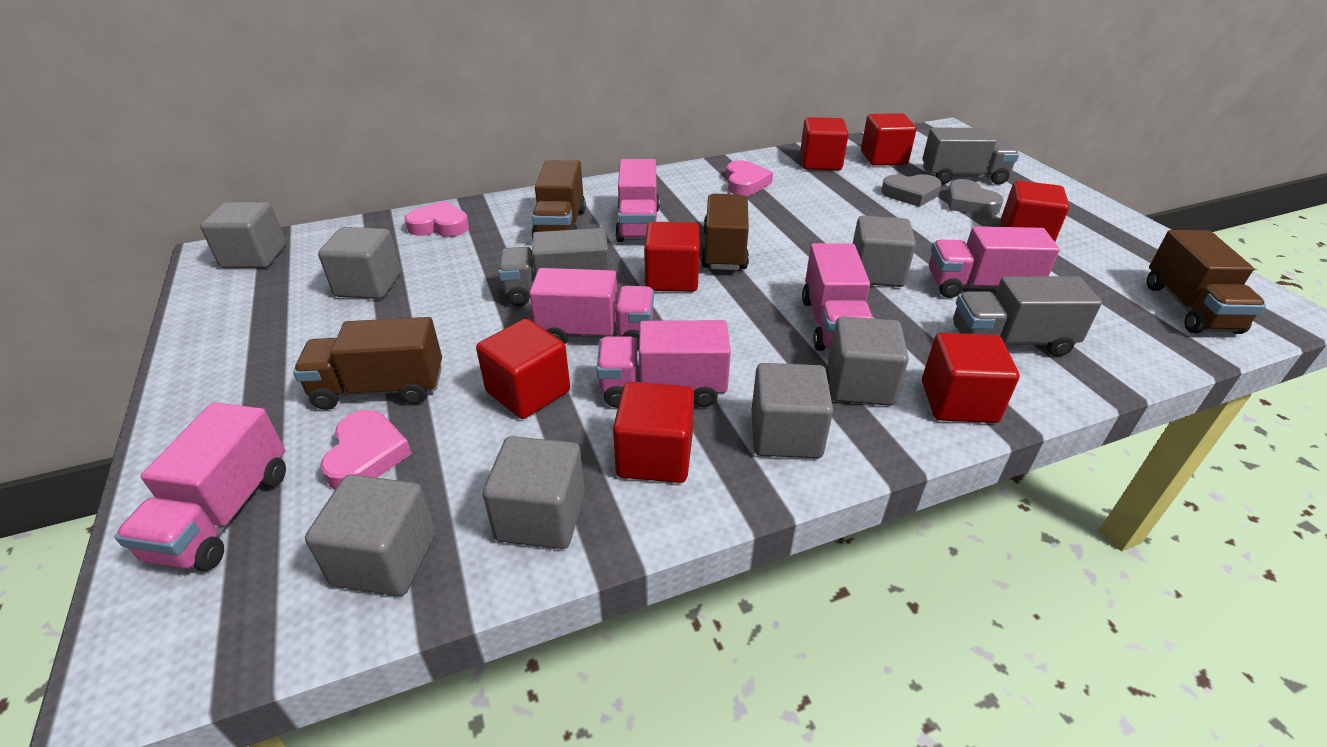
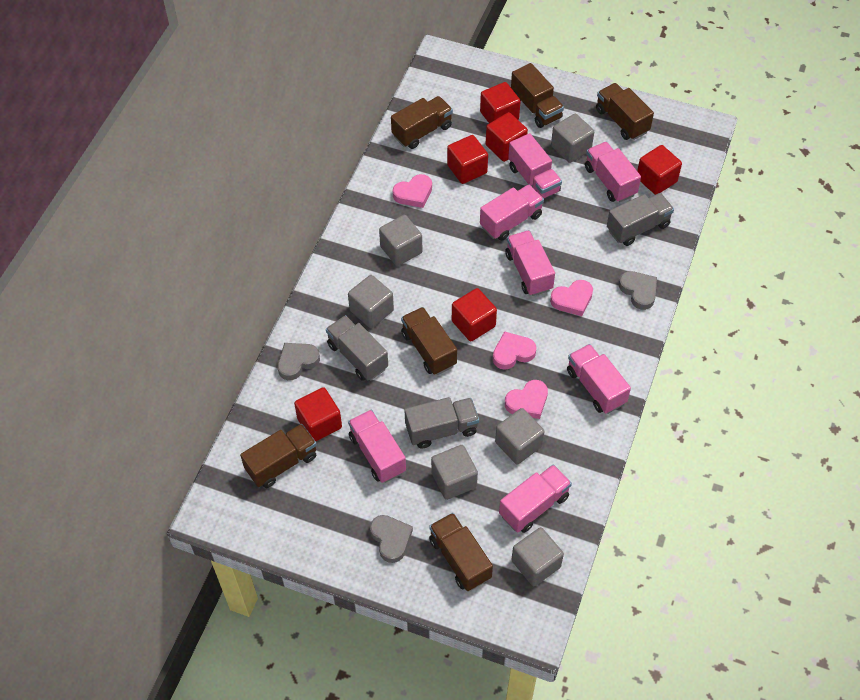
brown truck: [293,317,442,410] [532,160,586,238] [701,194,749,270] [1147,230,1266,334] = 4 -> [240,424,317,488] [391,96,453,149] [401,307,457,375] [429,513,493,591] [511,63,564,128] [596,83,654,140] = 6
grey cube: [200,202,286,268] [305,474,436,596] [318,227,401,299] [483,436,585,549] [751,363,833,458] [828,316,909,406] [853,216,916,287] = 7 -> [348,275,394,328] [379,215,422,266] [431,445,478,500] [495,408,545,465] [511,527,564,586] [551,114,594,163] = 6
grey heart: [881,174,941,207] [946,179,1004,216] = 2 -> [278,343,320,380] [370,515,413,563] [619,271,657,310] = 3
pink heart: [320,410,412,490] [404,201,469,237] [726,160,773,196] = 3 -> [393,174,432,208] [493,331,537,370] [505,380,548,419] [550,280,593,316] = 4
pink truck: [115,402,286,571] [529,268,654,350] [597,320,731,408] [615,159,660,242] [802,243,873,351] [929,226,1060,298] = 6 -> [348,410,406,483] [480,185,544,241] [499,464,572,533] [505,230,555,296] [508,133,562,198] [567,344,631,414] [585,142,641,202] = 7
red cube: [476,319,570,419] [613,382,694,483] [644,222,699,292] [800,117,849,170] [861,113,917,166] [922,333,1019,423] [1001,181,1069,242] = 7 -> [294,387,342,441] [447,135,488,184] [452,288,497,341] [480,82,521,123] [486,112,528,162] [637,145,682,195] = 6

